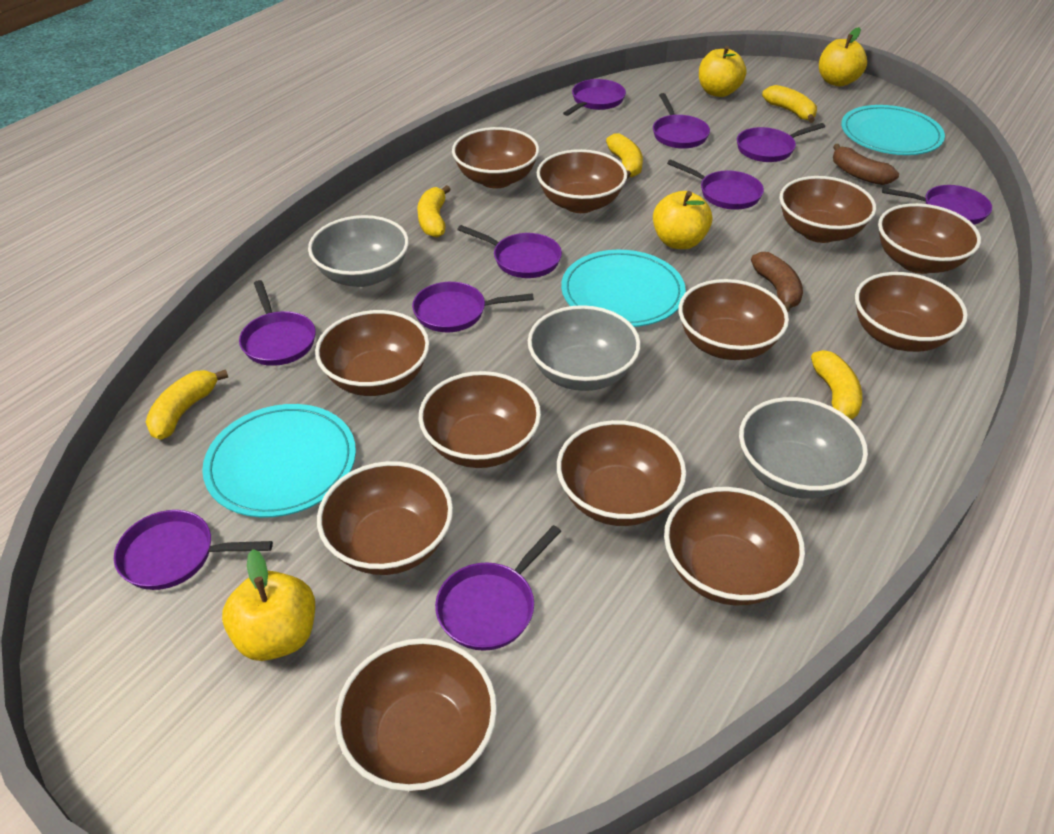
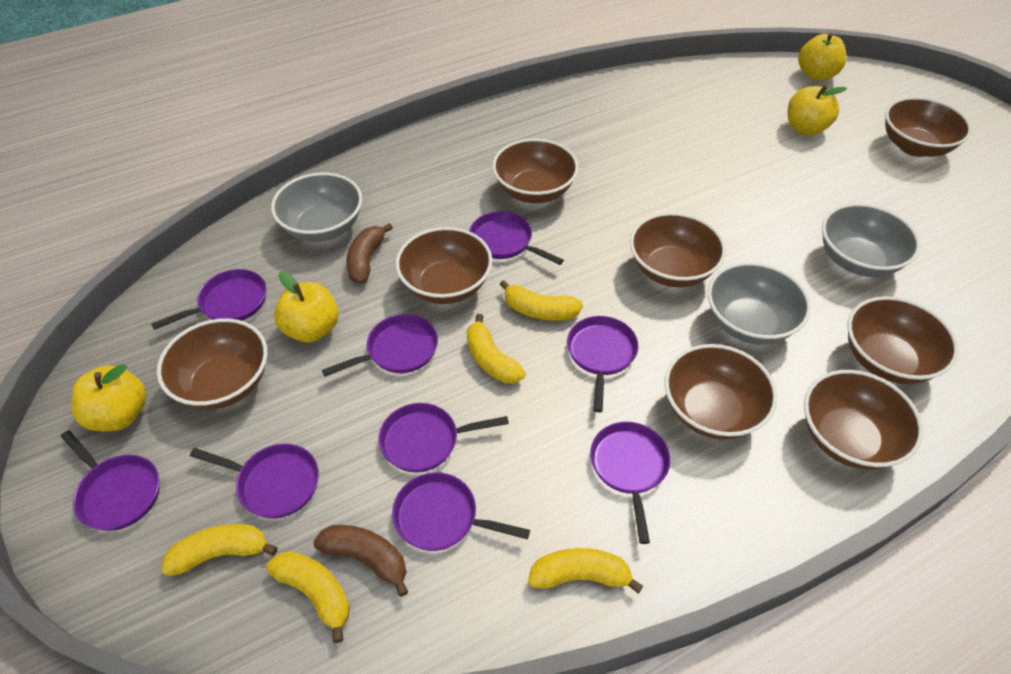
brown bowl: [315,310,430,396] [317,461,453,575] [335,638,497,792] [419,371,541,468] [452,127,539,188] [537,149,627,213] [557,420,686,526] [664,487,805,606] [679,279,789,360] [779,176,876,243] [855,272,968,352] [878,203,981,274] = 12 -> [157,318,268,409] [396,227,492,304] [492,138,579,203] [630,212,726,287] [665,344,777,440] [804,370,923,470] [848,296,959,384] [885,97,972,157] = 8
purple pan: [114,510,273,590] [239,280,316,366] [412,282,534,332] [435,525,561,651] [457,225,562,278] [563,79,626,116] [653,93,710,149] [667,159,764,210] [737,123,825,162] [882,185,992,225] = 10 -> [61,430,160,531] [151,269,266,330] [190,444,319,518] [322,314,438,377] [379,403,509,473] [392,472,530,551] [469,211,564,265] [567,316,639,412] [590,422,671,544] = 9
turquoise plate: [202,404,356,517] [561,250,686,327] [841,105,945,155] = 3 -> none = 0

